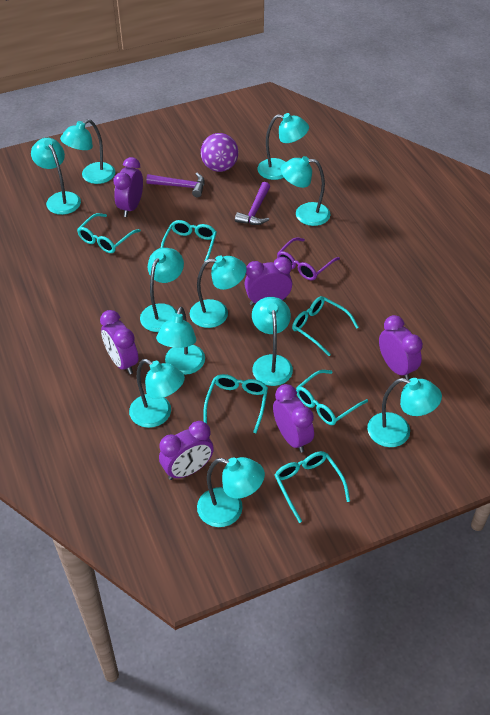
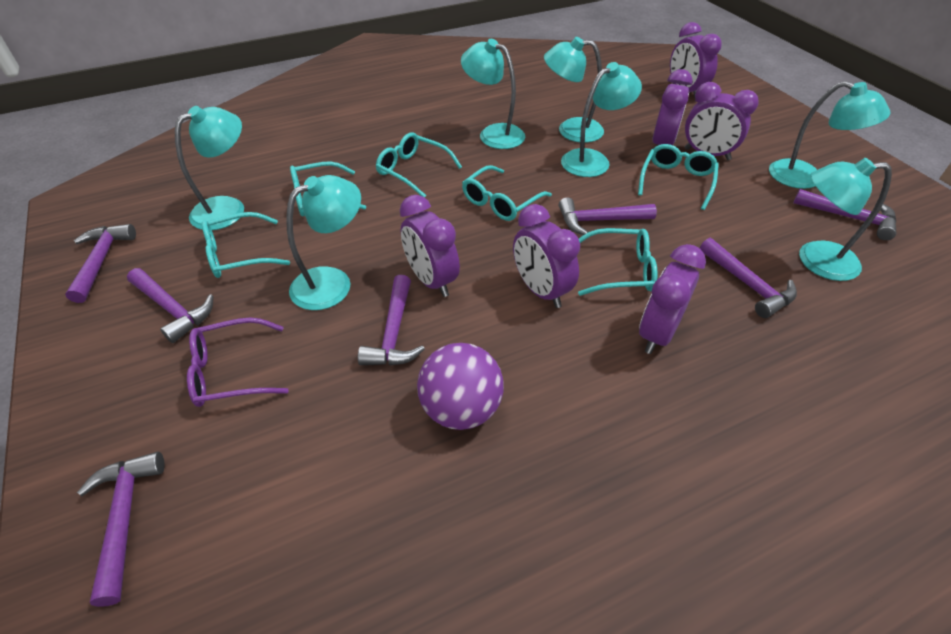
purple hammer: [146,173,205,197] [235,182,270,225] = 2 -> [65,224,136,303] [77,451,165,607] [127,268,213,343] [358,275,425,365] [559,197,657,235] [700,238,797,318] [793,189,896,240] = 7
turquoise lamp: [31,138,81,215] [60,119,115,184] [129,359,185,428] [140,248,184,332] [156,306,205,375] [190,256,247,328] [197,457,265,527] [252,297,293,386] [257,113,309,180] [281,156,331,226] [367,378,442,447] = 11 -> [175,106,244,230] [286,175,361,310] [461,39,525,149] [544,37,604,143] [561,62,642,177] [769,81,891,189] [799,158,892,281] = 7

